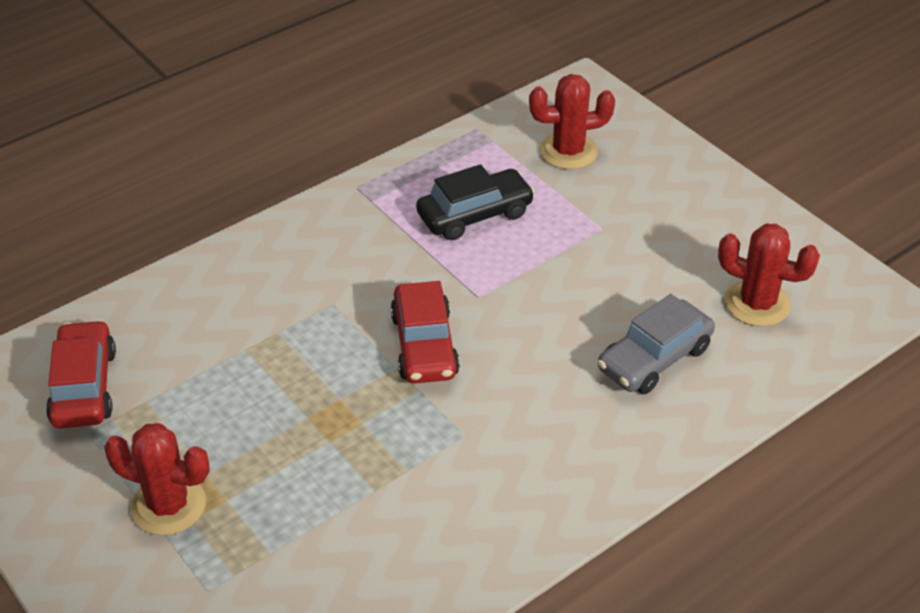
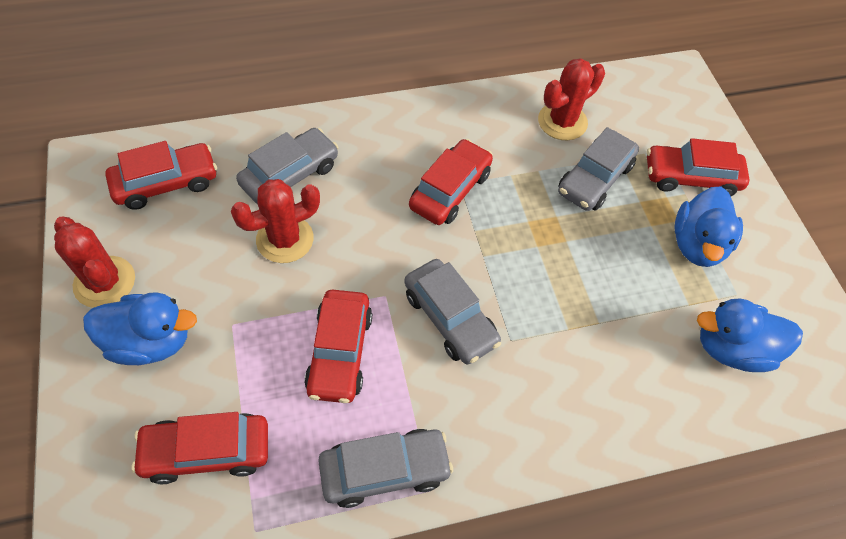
black car: [416,164,535,240] = 1 -> none = 0
blue duck: none = 0 -> [83,292,197,365] [674,187,743,267] [697,299,803,372] = 3
grey car: [597,294,715,394] = 1 -> [236,128,339,204] [318,429,453,508] [404,259,501,364] [558,127,639,211] = 4
red car: [46,320,116,428] [390,281,460,384] = 2 -> [105,141,217,210] [131,412,268,484] [304,290,372,403] [409,139,493,225] [647,138,750,196] = 5

